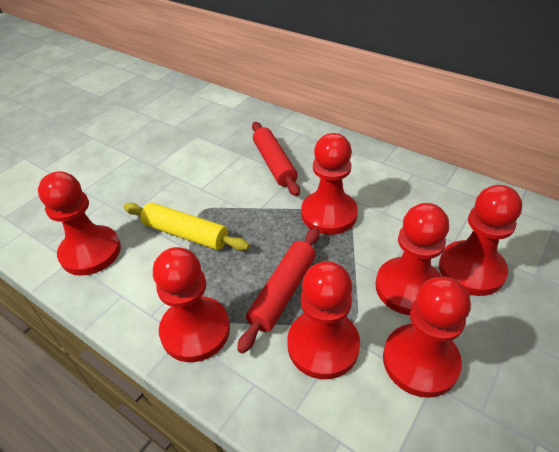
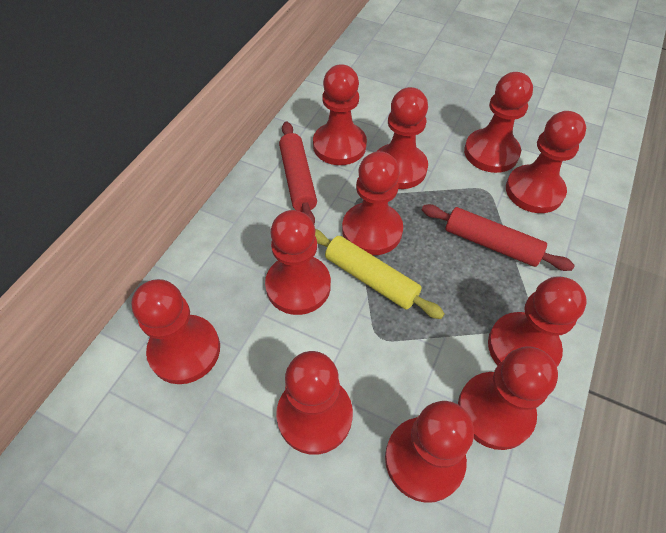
red pawn: [38,171,121,276] [153,247,230,362] [287,261,360,379] [301,133,358,235] [376,203,449,315] [383,277,471,398] [439,185,522,296] = 7 -> [131,279,220,384] [265,210,331,315] [276,351,353,455] [313,64,367,165] [342,151,403,255] [376,87,428,189] [385,401,474,503] [458,346,558,450] [464,72,533,173] [488,276,587,366] [506,111,586,213] = 11

